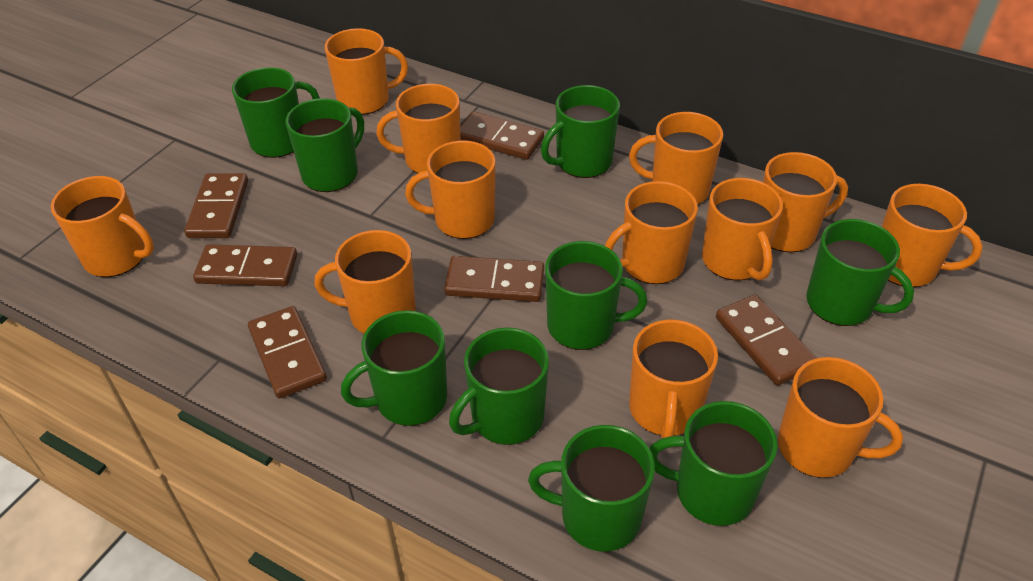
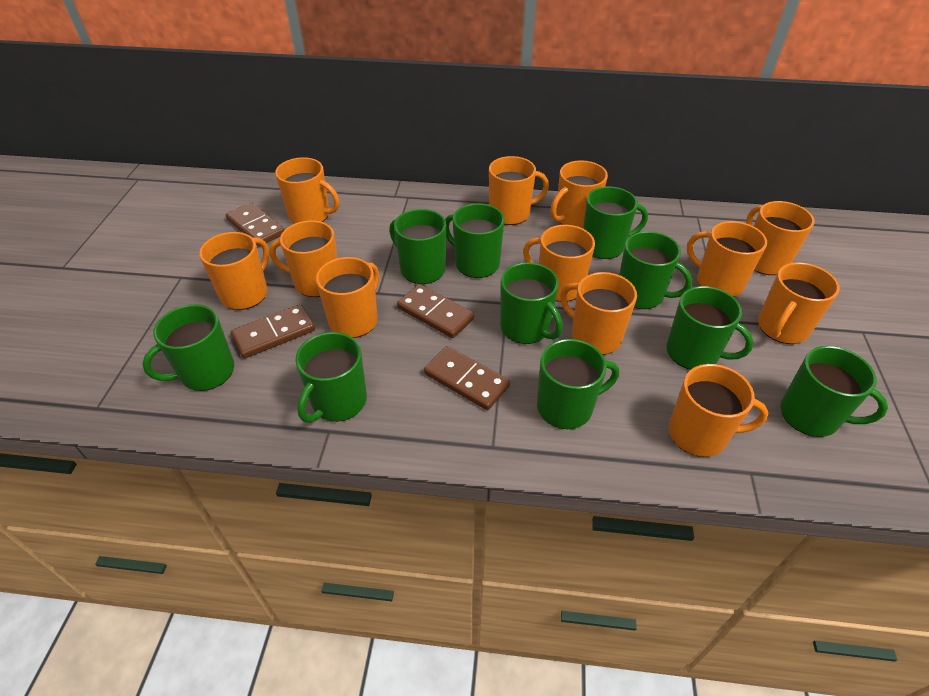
brown domino: [184,173,248,238] [193,244,297,286] [248,306,327,399] [444,256,544,302] [460,111,544,160] [716,295,817,386] = 6 -> [226,202,285,247] [231,304,315,359] [397,284,474,338] [424,346,510,410] = 4
green mug: [232,67,320,158] [285,98,364,192] [341,310,447,426] [449,328,549,445] [528,425,655,552] [541,85,620,178] [545,241,647,350] [649,401,778,526] [806,219,914,326] = 9 -> [142,304,234,391] [295,332,367,423] [389,209,446,284] [445,203,505,278] [500,262,563,344] [537,339,619,429] [583,186,648,259] [619,231,692,309] [666,286,754,370] [780,346,888,437] = 10

